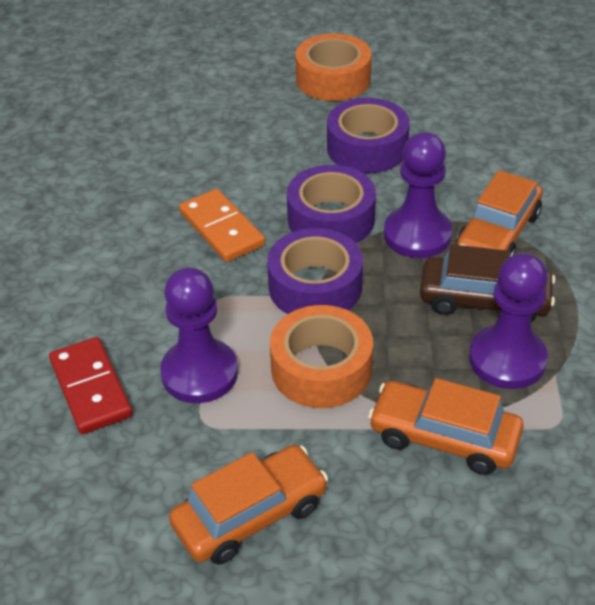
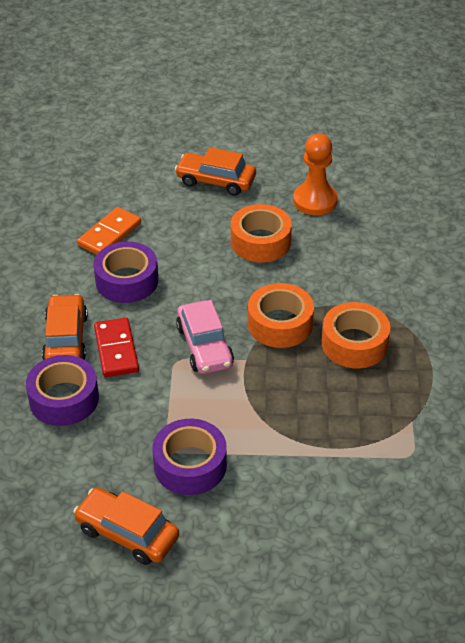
brown car: [420,244,556,323] = 1 -> none = 0
orange pawn: none = 0 -> [293,134,338,215] = 1
orange tape: [270,305,373,408] [295,33,371,101] = 2 -> [231,204,292,263] [248,283,314,348] [322,302,390,368] = 3
pink car: none = 0 -> [176,300,234,374] = 1
purple pawn: [160,267,238,403] [384,132,452,258] [469,253,548,389] = 3 -> none = 0

